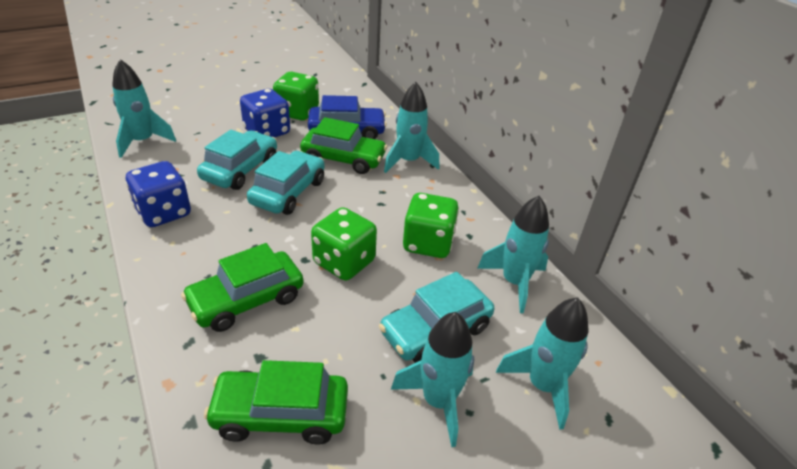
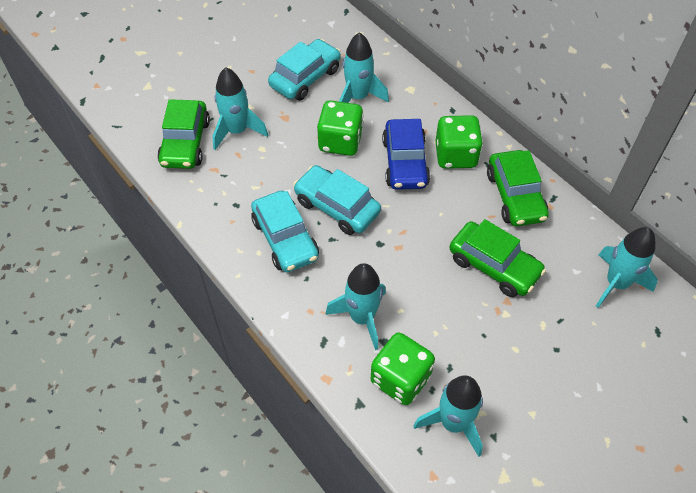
blue dice: [125,161,191,227] [240,89,290,137] = 2 -> none = 0

